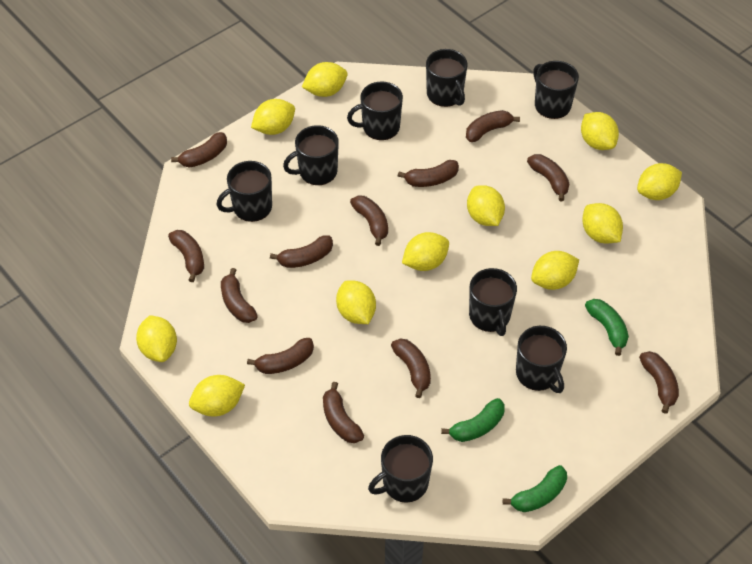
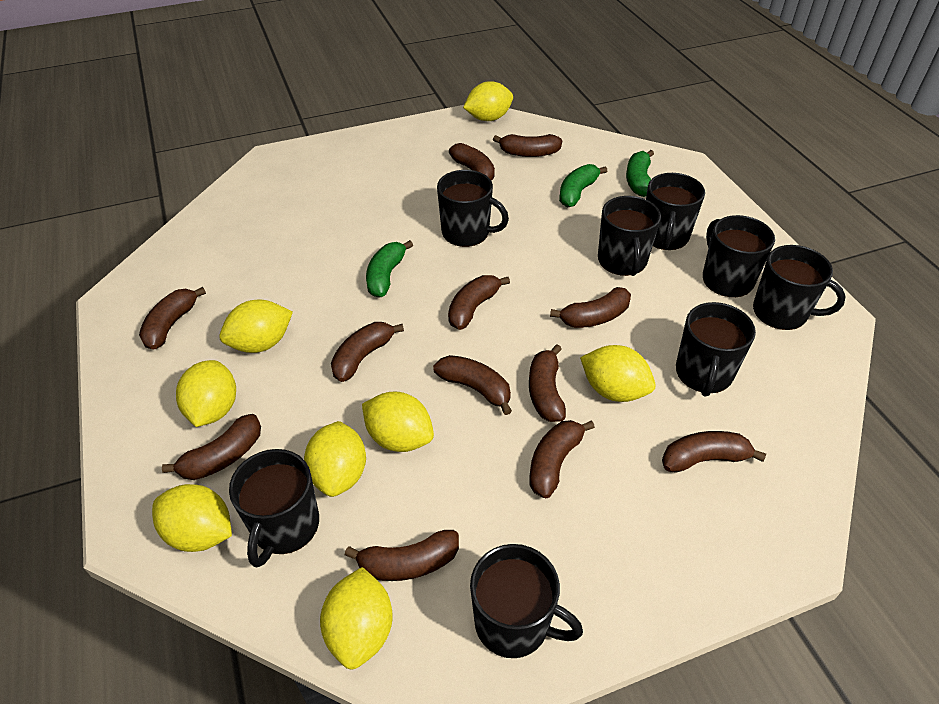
yellow lemon: [136,315,177,362] [189,375,245,416] [251,99,295,135] [302,62,348,97] [336,280,376,324] [402,232,449,271] [467,185,505,226] [531,251,579,290] [581,112,619,150] [582,203,623,244] [637,163,682,200] = 11 -> [152,484,232,552] [176,360,236,427] [219,300,293,353] [304,421,366,497] [320,567,393,669] [362,391,434,452] [463,81,513,121] [580,345,656,402] = 8

